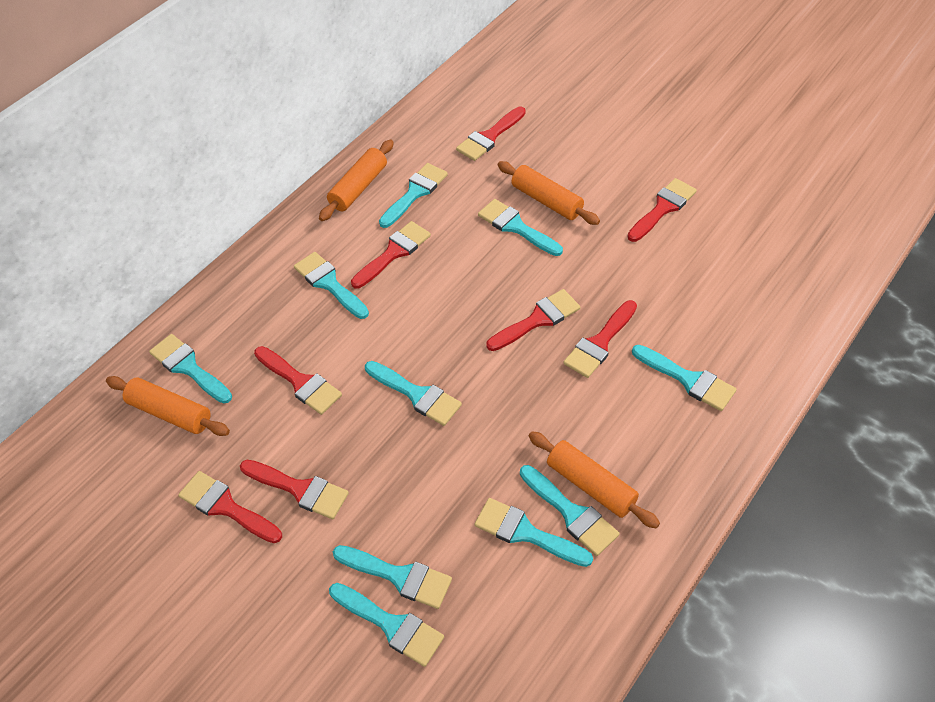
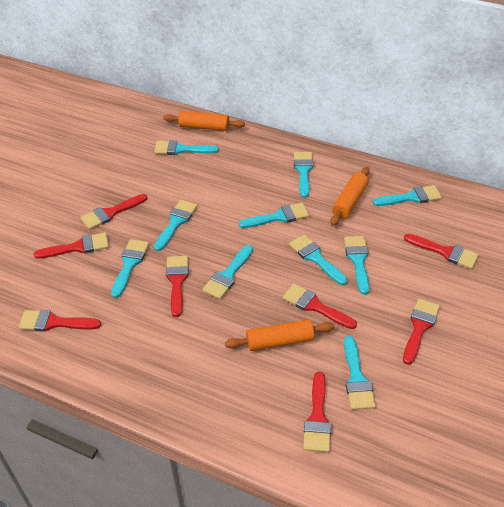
orange rolling pin: [106,376,230,436] [319,139,394,221] [497,161,600,225] [529,431,660,529] = 4 -> [163,111,245,131] [225,319,334,351] [330,167,370,226] = 3

